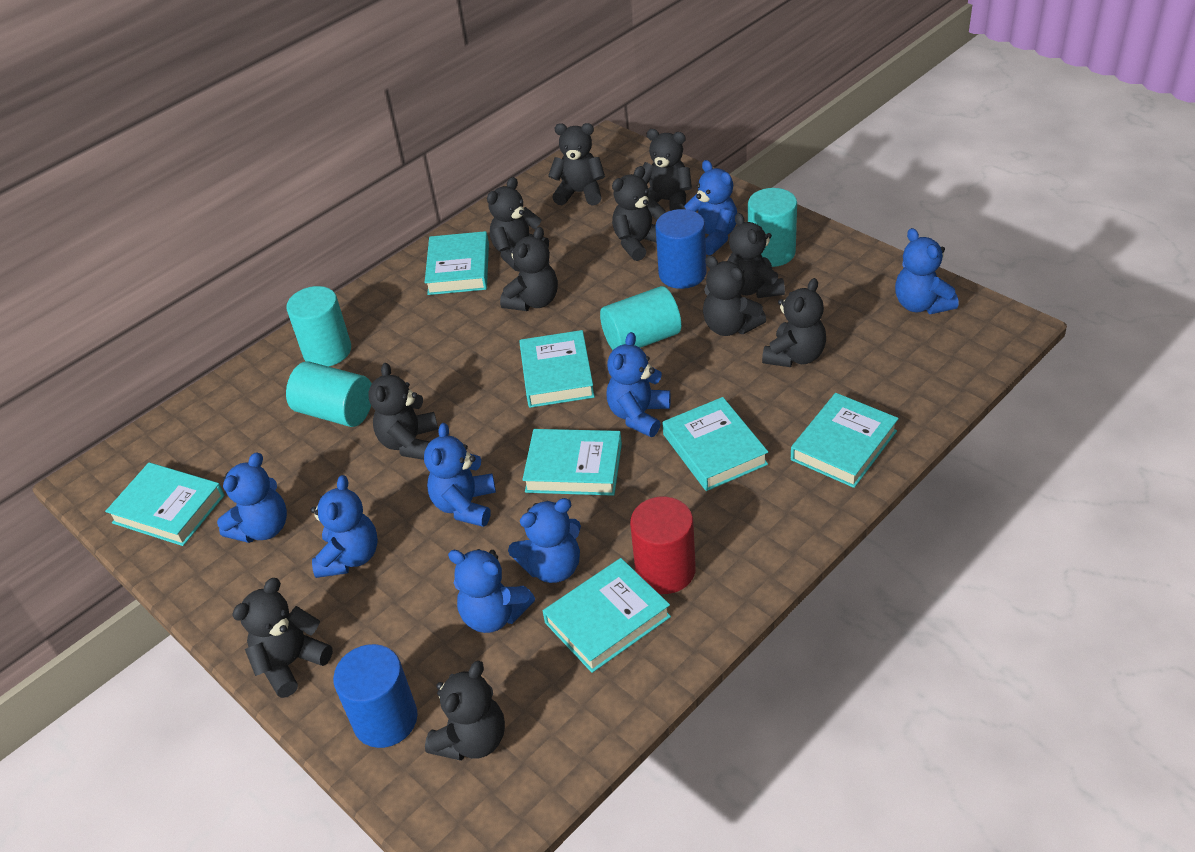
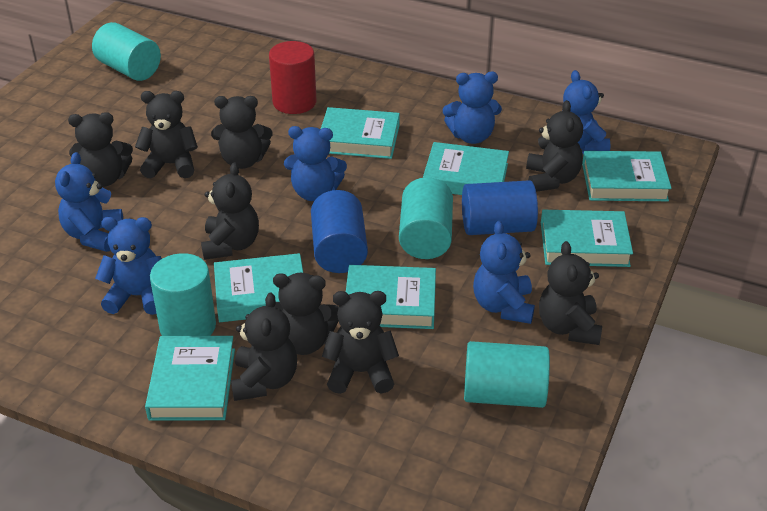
black teddy bear: [232,578,333,698] [368,363,438,460] [425,661,505,761] [487,177,549,272] [500,227,558,311] [548,123,605,206] [612,166,666,261] [642,129,692,211] [703,255,766,336] [728,213,785,298] [762,278,826,367] = 11 -> [68,112,133,187] [135,91,198,178] [201,162,259,260] [211,96,272,169] [231,293,297,401] [273,273,339,355] [322,291,399,394] [526,100,583,192] [539,241,602,345] = 9
blue teddy bear: [217,452,287,543] [311,475,378,578] [424,423,496,527] [448,549,535,633] [508,498,581,583] [606,332,671,437] [684,160,737,255] [895,228,959,314] = 8 -> [55,152,123,252] [95,217,162,315] [284,126,347,201] [443,72,502,144] [473,221,535,324] [562,70,610,155] = 6

